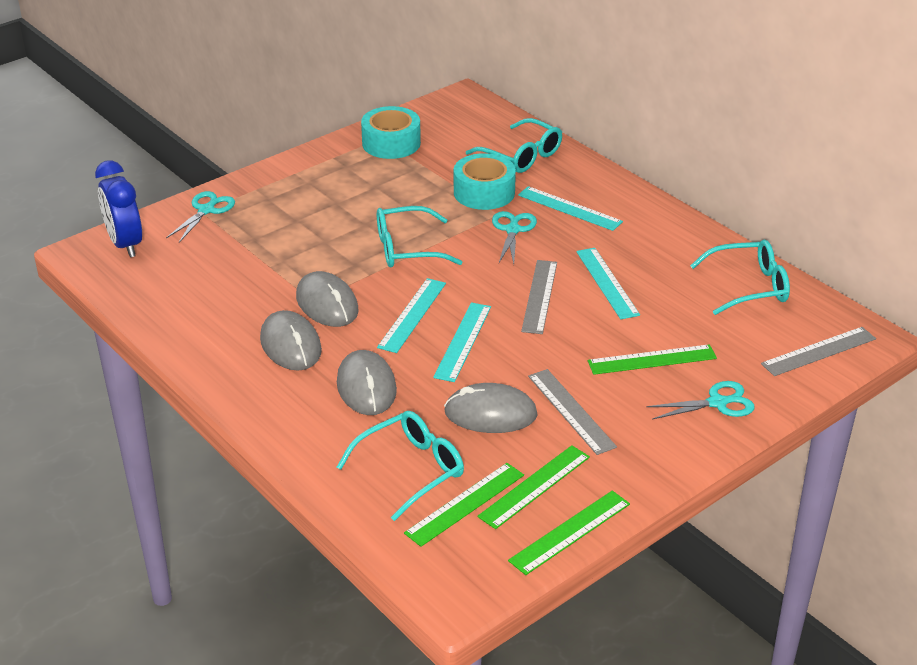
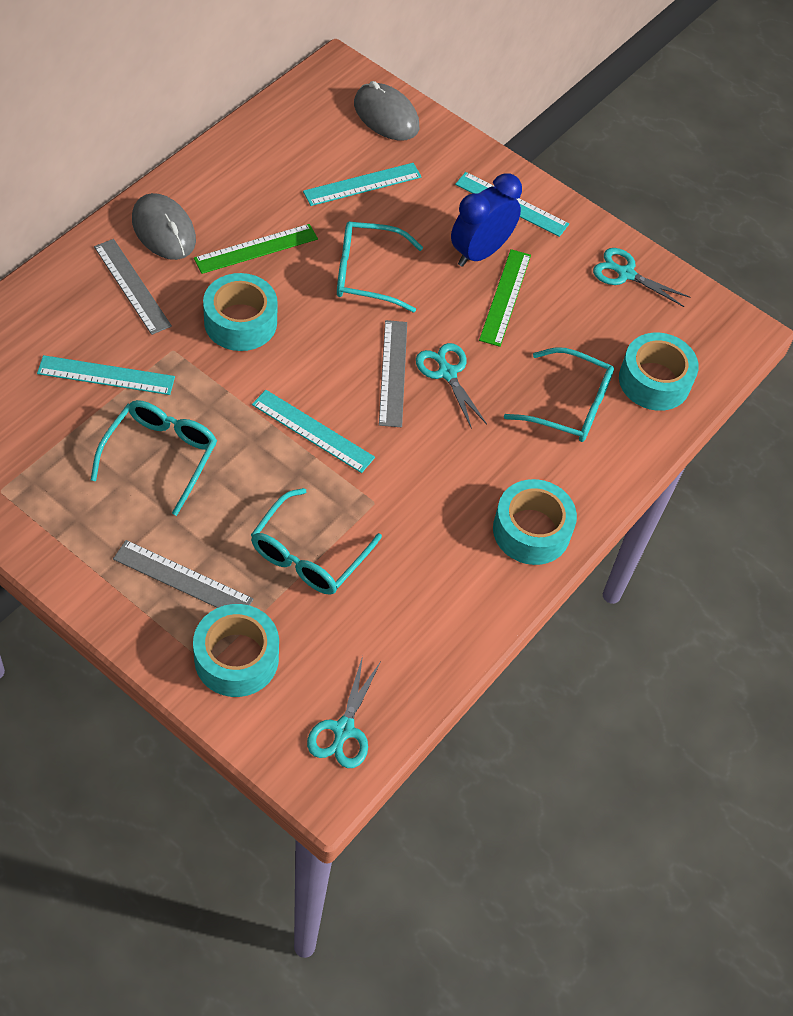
green ruler: [404,463,524,547] [477,445,590,529] [508,491,630,575] [588,344,717,375] = 4 -> [194,224,318,274] [479,249,531,347] = 2
grey mouse: [260,310,322,371] [296,271,359,327] [337,350,397,415] [444,383,538,433] = 4 -> [132,193,196,260] [354,81,419,141] = 2
turquoise tape: [361,106,421,159] [454,153,516,210] = 2 -> [193,604,279,697] [203,273,278,351] [493,479,577,565] [619,333,699,411] = 4

